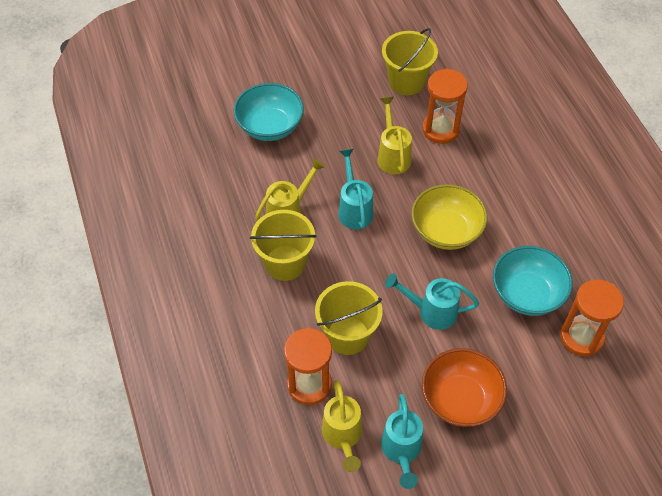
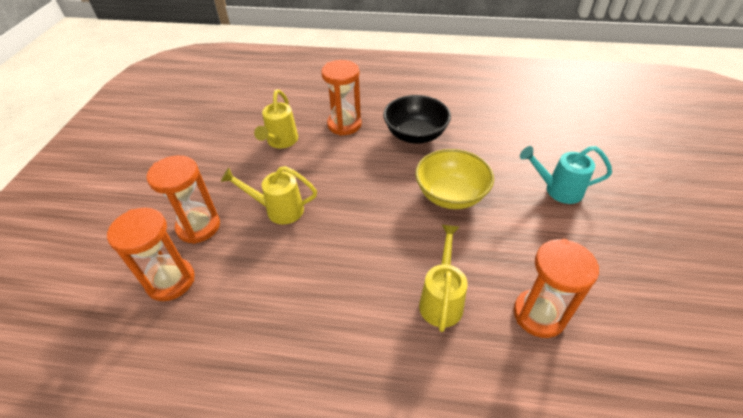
black bowl: none = 0 -> [383,95,451,144] = 1
orange bowl: [422,348,507,427] = 1 -> none = 0
orange hourglass: [284,328,332,405] [422,68,468,144] [560,279,624,356] = 3 -> [107,208,195,301] [146,155,220,244] [321,60,362,136] [514,239,599,338] = 4
turquoise bowl: [233,83,304,141] [493,246,573,316] = 2 -> none = 0
turquoise watering can: [338,149,374,229] [381,394,423,489] [385,273,479,330] = 3 -> [520,146,612,204] = 1
yellow bucket: [250,210,317,281] [315,281,383,355] [382,28,438,95] = 3 -> none = 0

